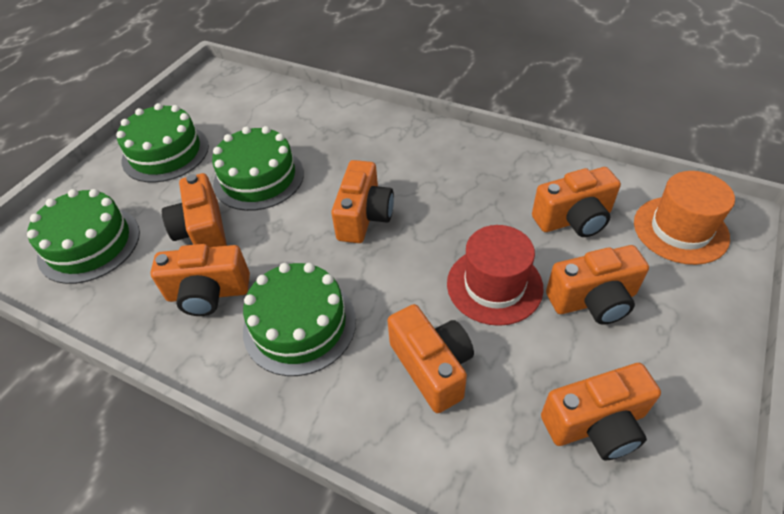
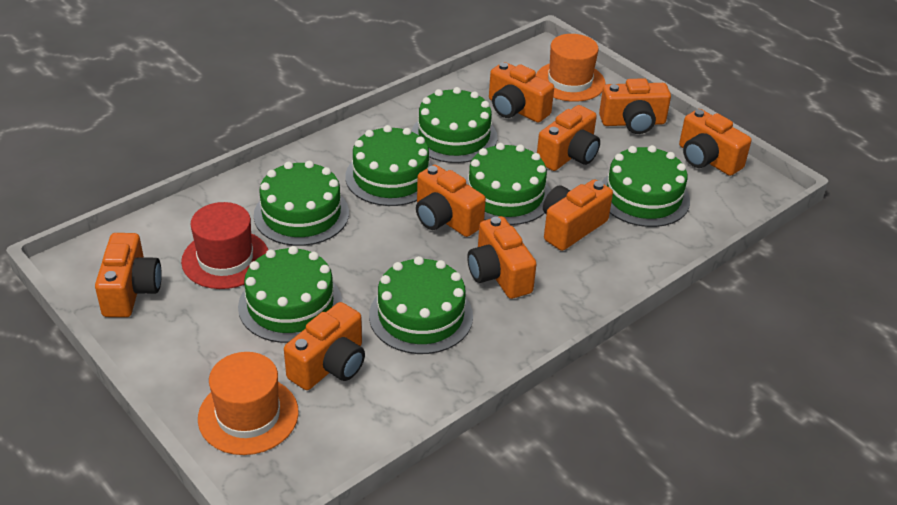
green cake: [27,189,140,284] [116,103,209,183] [212,126,304,211] [243,263,356,376] = 4 -> [238,246,343,343] [254,161,349,246] [345,125,432,206] [369,256,473,354] [411,87,497,163] [466,143,551,225] [601,145,690,227] = 7
orange camera: [150,244,250,316] [162,173,227,247] [331,160,394,243] [387,304,474,413] [532,167,621,237] [541,363,661,460] [546,245,649,325] = 7 -> [95,233,162,317] [284,302,365,390] [416,165,486,237] [467,216,536,299] [489,62,554,122] [537,105,600,171] [543,179,613,251] [599,78,671,134] [679,109,751,176] = 9
orange hat: [634,171,735,265] = 1 -> [198,352,299,455] [536,34,606,102] = 2

